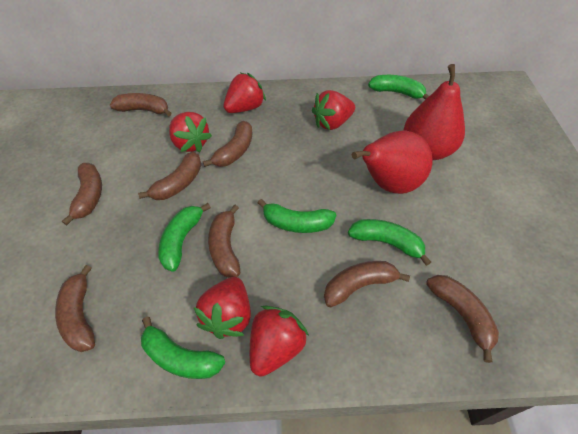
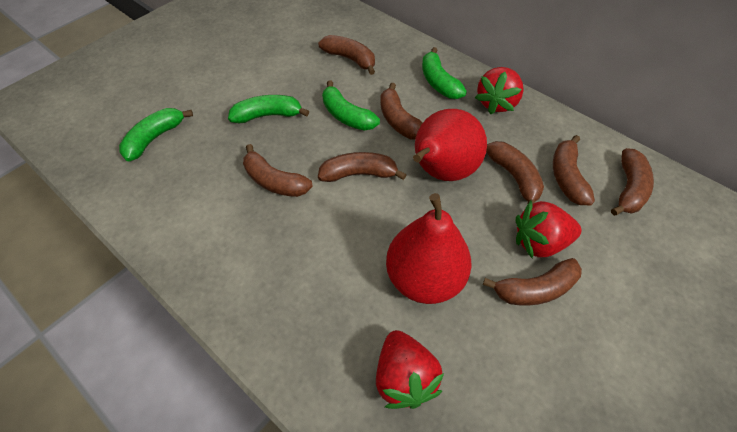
green banana: [141,317,225,379] [158,203,211,271] [258,199,336,233] [348,219,431,266] [368,75,429,99] = 5 -> [119,108,193,161] [228,95,309,123] [322,80,380,131] [422,47,467,99] = 4
red strawberry: [169,112,212,152] [194,277,251,339] [224,73,266,113] [250,306,309,377] [312,90,355,130] = 5 -> [376,330,444,409] [475,67,524,115] [516,201,582,258] = 3

